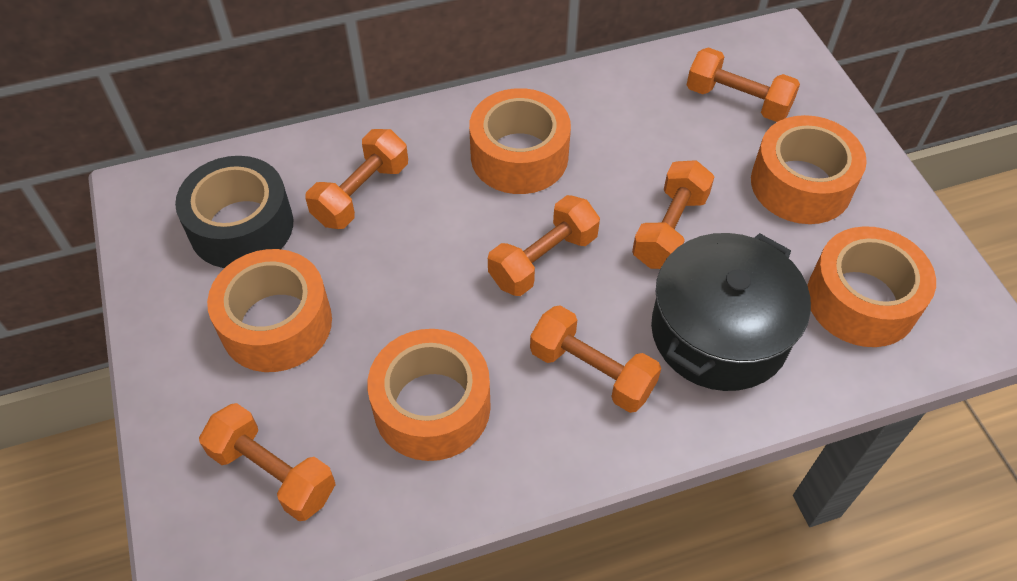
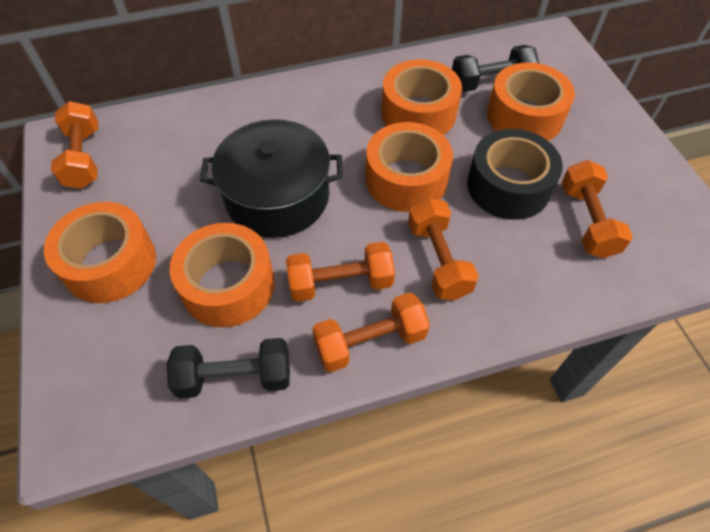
black dumbbell: none = 0 -> [166,338,290,399] [452,45,539,92] = 2
orange dumbbell: [199,403,336,521] [305,129,408,229] [488,195,600,296] [530,305,661,413] [632,160,714,269] [687,47,800,122] = 6 -> [51,101,98,189] [286,242,395,302] [312,292,430,372] [408,198,479,300] [561,160,633,258] = 5

